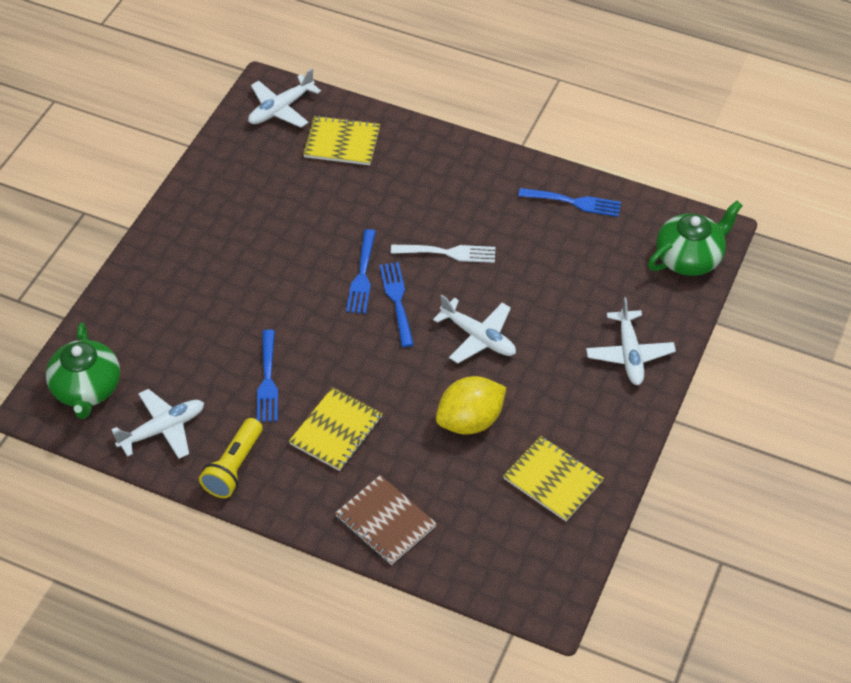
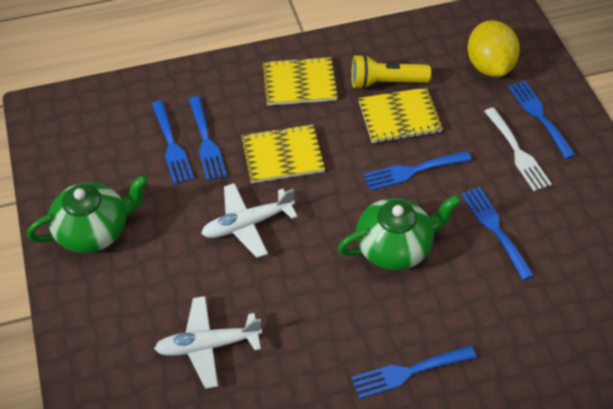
blue fork: [257,330,278,422] [346,229,376,314] [380,262,414,347] [518,188,621,217] = 4 -> [152,100,194,185] [189,96,227,181] [351,345,476,399] [364,151,472,191] [461,187,534,280] [508,81,575,159] = 6
brown notebook: [335,475,437,565] = 1 -> none = 0
white plane: [112,389,204,459] [248,69,321,128] [433,295,516,363] [586,297,676,385] = 4 -> [154,296,262,389] [201,183,297,258] = 2

